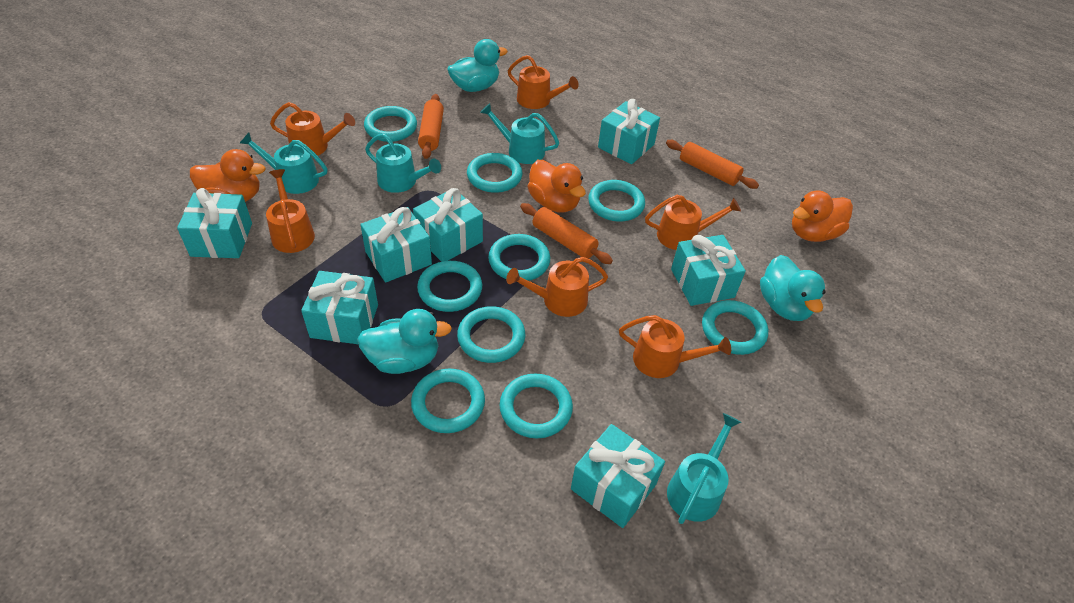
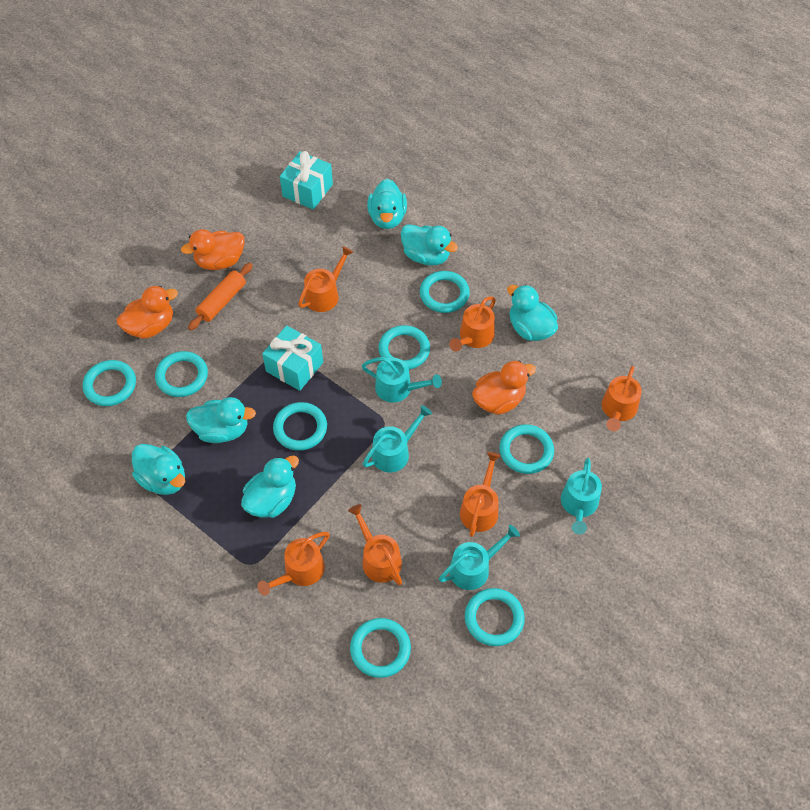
orange rolling pin: [418,94,444,159] [520,203,613,264] [666,140,759,189] = 3 -> [188,263,253,331] = 1
turquoise duck: [357,309,452,374] [447,39,508,92] [760,255,826,321] = 3 -> [132,444,185,495] [186,397,256,443] [241,455,299,518] [367,179,407,229] [401,224,458,266] [507,285,558,341] = 6
turquoise gift: [177,188,252,258] [301,271,378,344] [360,207,432,283] [413,188,483,262] [571,424,665,528] [598,99,660,164] [671,235,746,306] = 7 -> [262,325,323,391] [280,151,333,210] = 2
turquoise ring: [364,106,417,142] [411,369,485,433] [417,261,482,312] [457,306,525,363] [467,153,522,193] [488,234,550,281] [500,374,573,438] [588,180,645,222] [702,300,768,355] = 9 -> [83,360,136,406] [155,351,208,397] [273,402,327,451] [350,618,411,678] [378,325,430,370] [420,271,470,313] [465,588,525,646] [499,424,554,474] = 8

